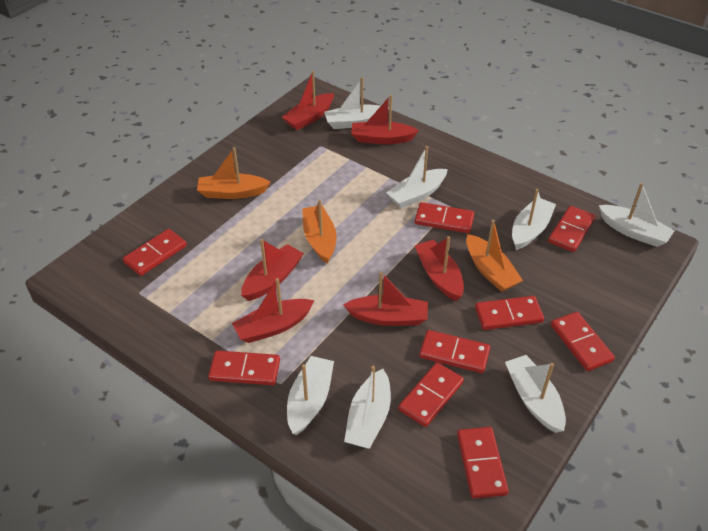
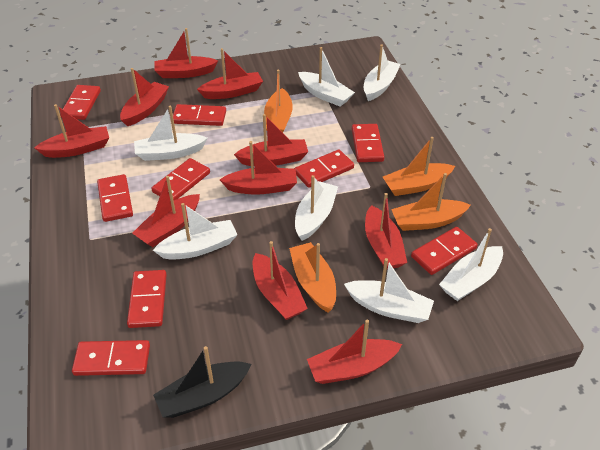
black boat: none = 0 -> [153,346,251,418] = 1
orange boat: [197,147,270,199] [302,199,337,263] [466,220,523,292] = 3 -> [264,69,293,132] [289,242,336,312] [383,137,455,196] [391,173,471,231] = 4
red boat: [232,278,315,343] [241,239,304,301] [282,71,334,130] [343,271,428,326] [351,95,419,144] [415,236,464,301] = 6 -> [34,104,109,158] [120,68,169,126] [132,176,200,247] [155,28,218,78] [197,48,263,99] [220,141,297,194] [234,114,308,166] [253,241,308,320] [307,319,402,384] [365,193,407,269] = 10

